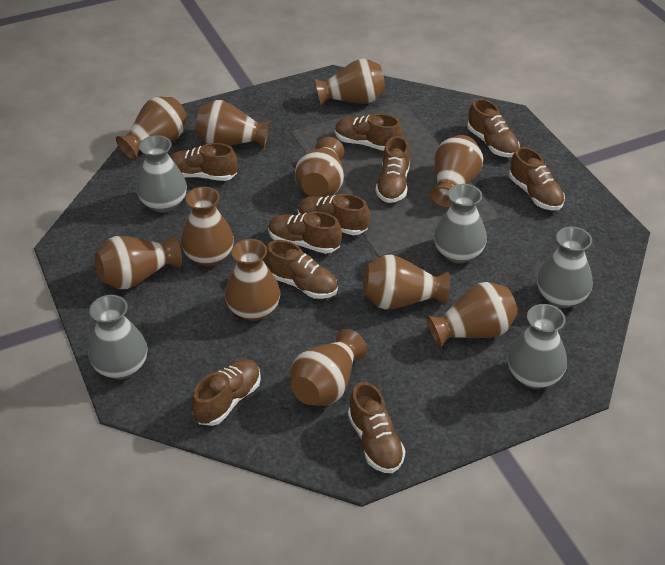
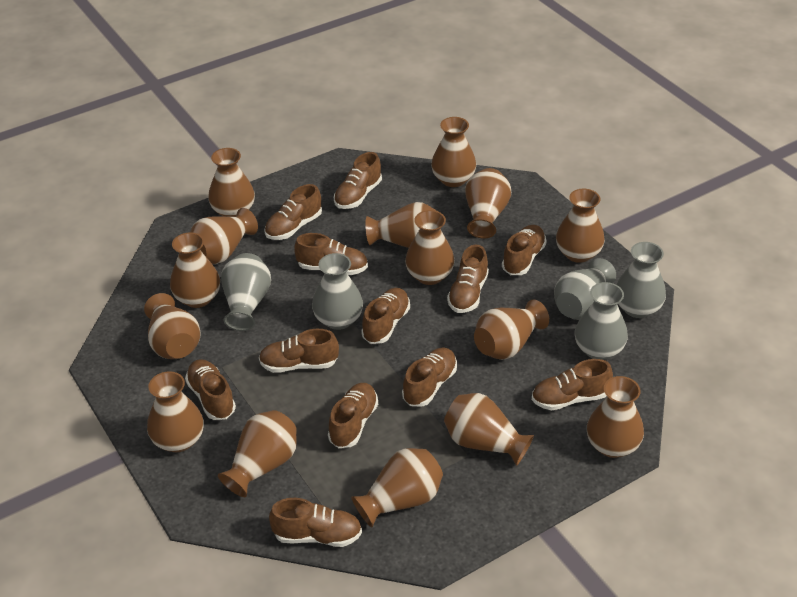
brown shoe: [170,143,238,181] [191,359,261,426] [265,240,338,299] [268,211,342,254] [297,194,370,236] [335,113,403,151] [348,382,405,473] [375,136,410,203] [467,99,520,157] [509,147,565,211] = 10 -> [185,359,236,420] [259,329,339,373] [265,184,322,240] [269,498,362,547] [294,233,368,275] [328,383,378,448] [334,152,382,209] [361,288,410,344] [402,347,457,407] [447,245,489,313] [502,225,546,275] [532,359,613,411] = 12
brown vase: [94,236,182,289] [116,97,187,161] [181,187,234,267] [195,100,270,148] [225,239,280,321] [290,329,367,406] [295,137,344,197] [315,59,386,106] [363,255,450,310] [427,282,518,348] [429,135,483,208] = 11 -> [144,293,201,359] [147,371,204,452] [170,232,220,308] [190,208,258,264] [208,148,255,217] [218,410,297,497] [351,448,443,527] [365,202,437,248] [405,210,455,285] [431,117,476,187] [444,393,534,466] [465,168,511,239] [474,299,549,360] [556,189,605,263] [587,376,644,458] = 15

